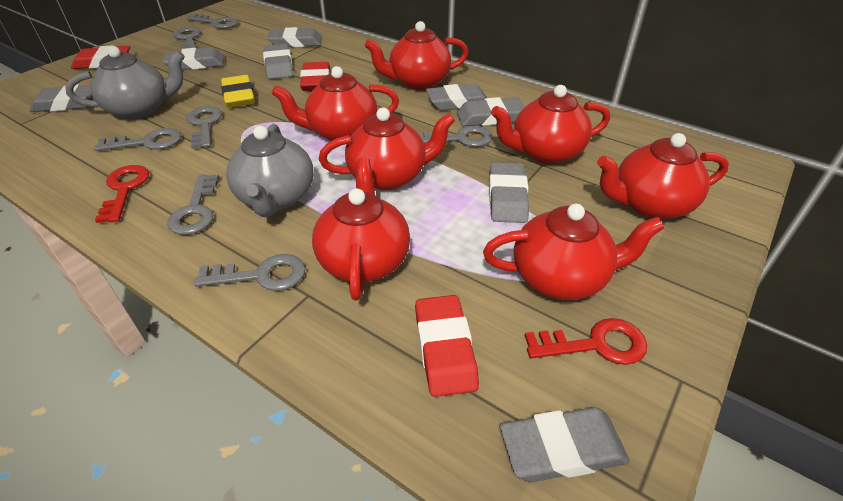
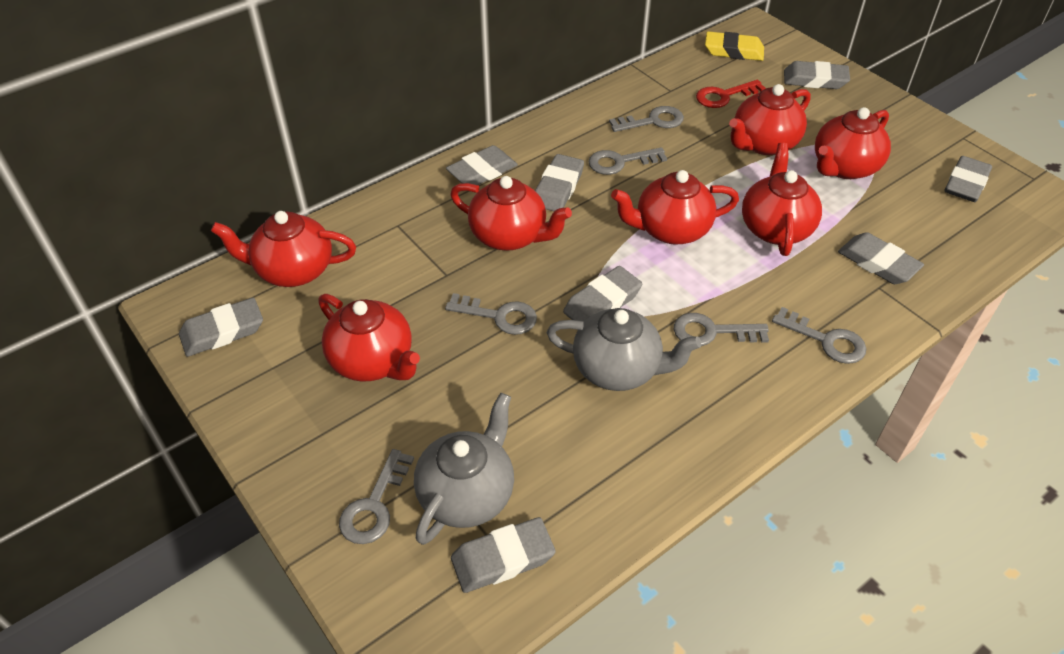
grey key: [94,128,181,151] [167,174,219,235] [173,27,201,50] [186,14,238,29] [187,106,222,149] [194,254,305,291] [417,126,492,147] = 7 -> [339,449,414,544] [445,293,537,335] [588,147,667,175] [609,106,684,132] [674,313,769,346] [772,307,866,364] = 6
red eraser: [71,45,130,69] [300,62,330,91] [415,295,479,397] = 3 -> none = 0
red key: [95,165,149,223] [525,318,647,365] = 2 -> [696,80,766,108] = 1

